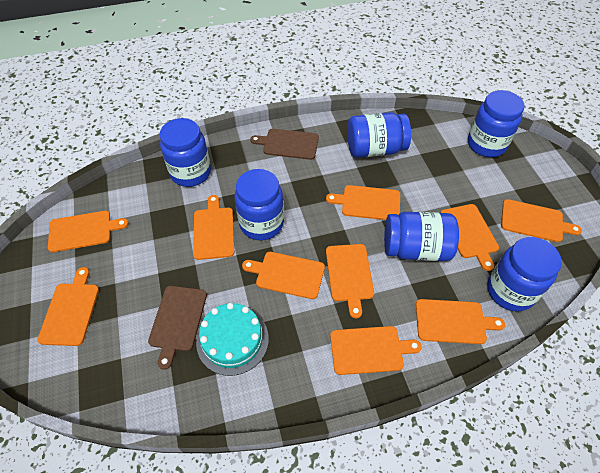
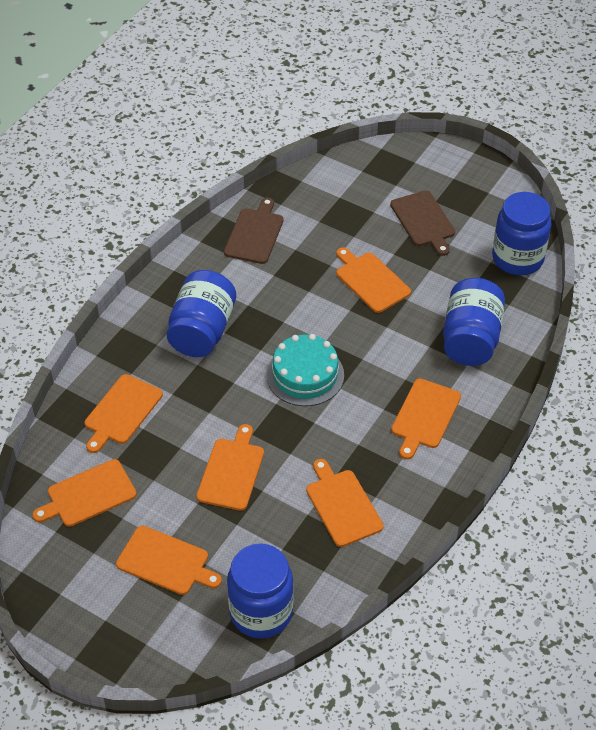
blue jar: [160,118,211,187] [235,169,284,240] [347,112,411,158] [384,212,459,261] [468,90,525,157] [487,237,562,312] = 6 -> [167,270,236,357] [227,543,294,638] [443,278,505,366] [492,192,551,275] = 4
orange cutting board: [38,267,99,346] [48,211,129,252] [193,195,234,260] [242,252,325,299] [326,185,400,220] [326,244,374,318] [330,326,422,375] [416,299,505,344] [441,204,499,271] [501,199,582,242] = 10 -> [32,459,137,527] [85,374,163,453] [116,526,222,595] [196,424,264,511] [306,459,384,547] [336,248,411,313] [391,378,461,459] = 7

